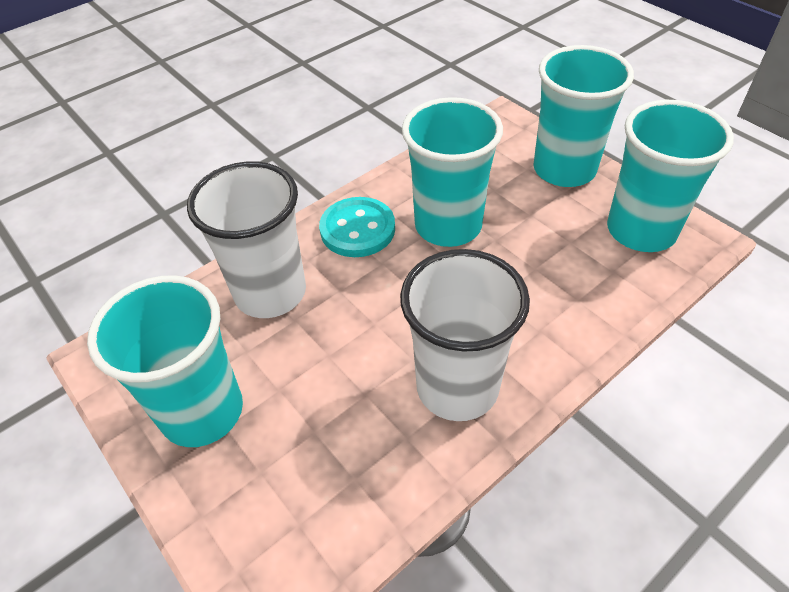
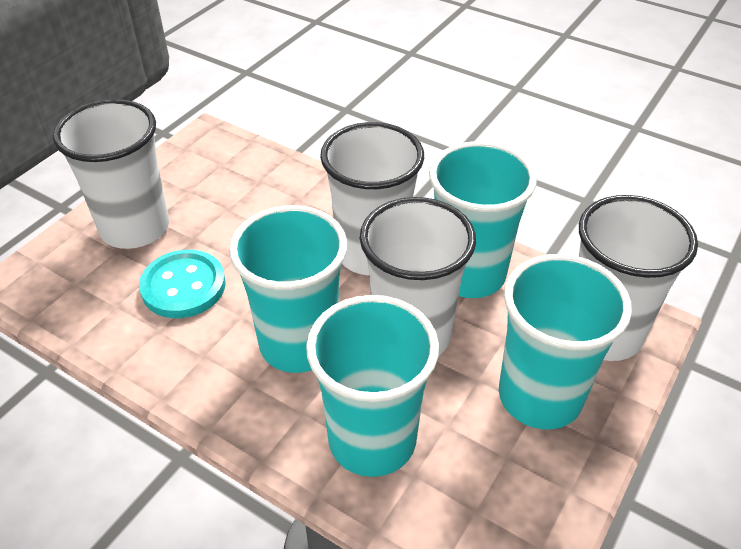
white cup: [187,162,306,318] [400,249,530,421] = 2 -> [53,99,169,249] [320,122,424,276] [360,197,476,356] [579,195,698,361] = 4

